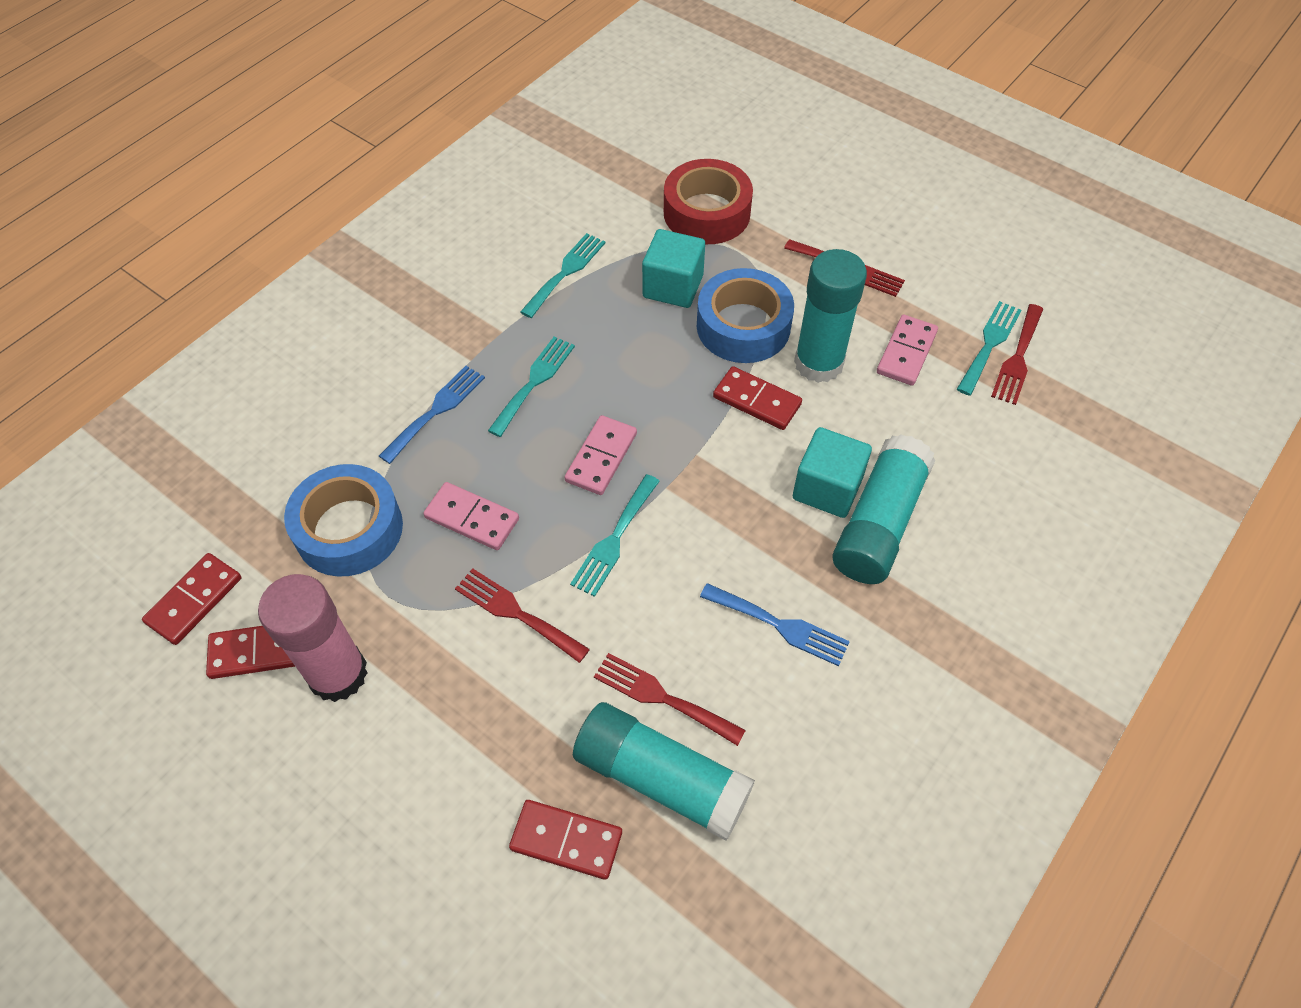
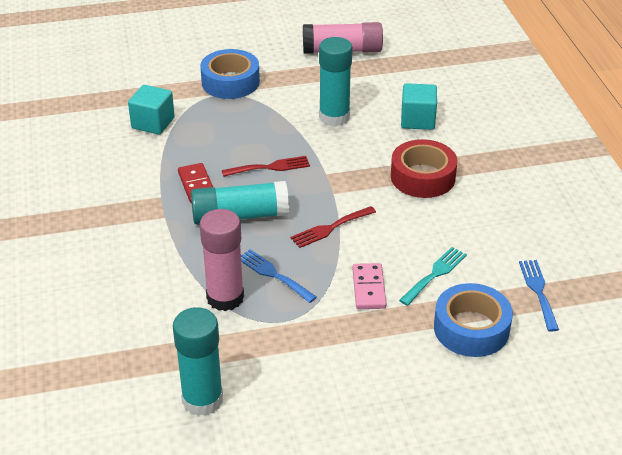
pink domino: [423,482,519,550] [565,415,637,495] [877,315,938,386] = 3 -> [352,263,386,309] = 1
pink glue stick: [258,574,368,702] = 1 -> [200,209,244,311] [303,22,383,54] = 2
red domino: [142,553,242,645] [206,626,295,679] [509,800,622,880] [713,366,802,430] = 4 -> [178,163,213,203] = 1
red fork: [455,568,590,663] [594,653,746,746] [784,239,905,297] [991,304,1043,405] = 4 -> [222,156,310,177] [290,206,376,248] = 2
turquoise fork: [488,337,575,437] [520,233,605,318] [570,474,660,597] [957,301,1022,396] = 4 -> [399,247,467,306] = 1

